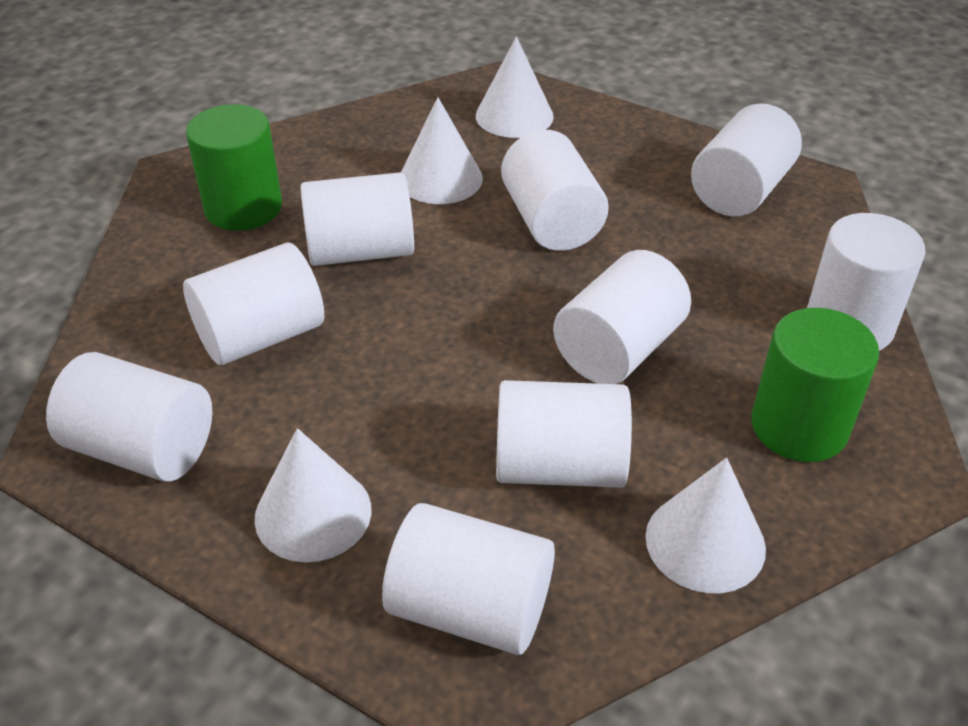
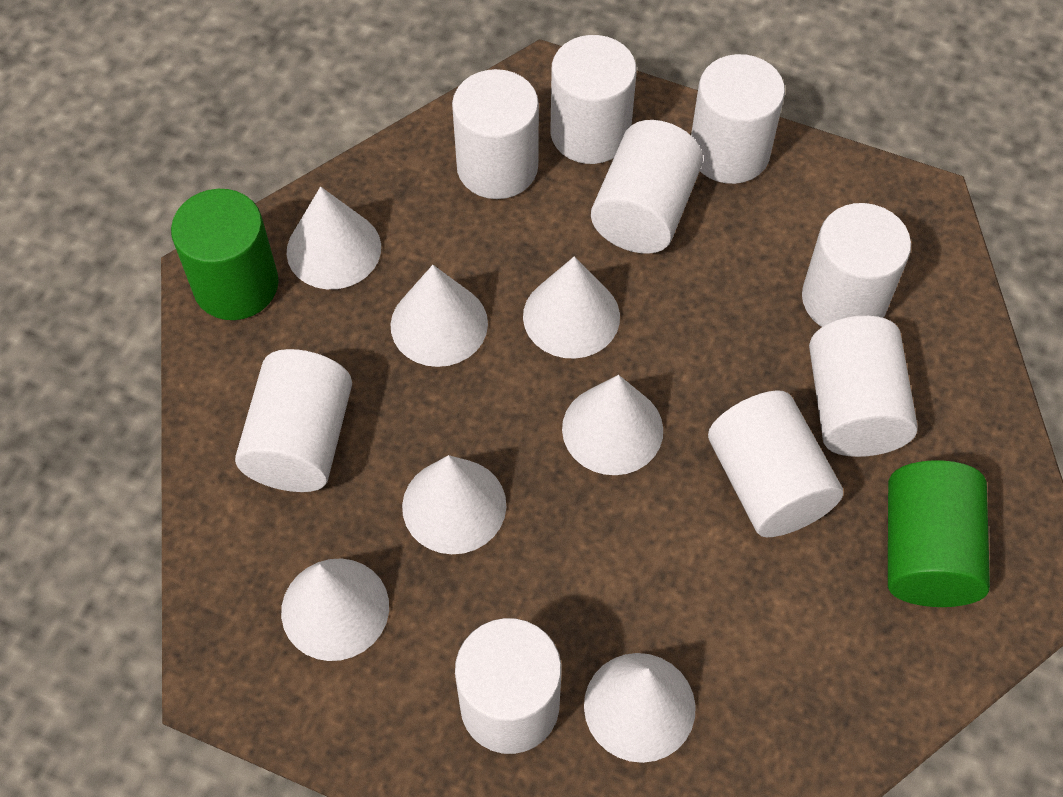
white cone: [255,428,371,562] [401,97,483,204] [476,37,554,138] [645,458,766,593] = 4 -> [281,558,389,661] [287,187,381,289] [391,265,488,367] [402,455,506,554] [523,256,620,359] [562,375,663,475] [584,653,696,763] = 7

